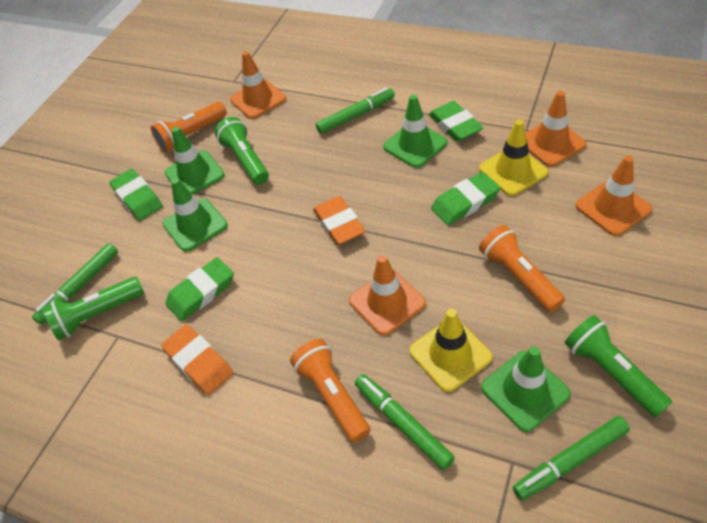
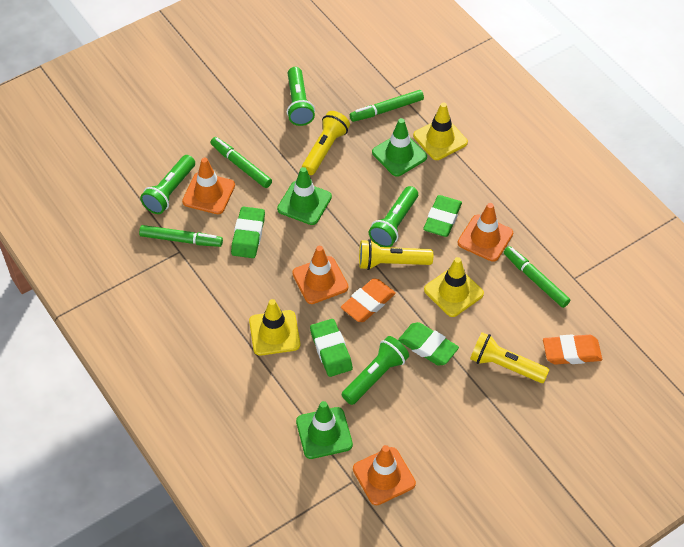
green flashlight: [42,277,144,340] [215,117,269,185] [565,315,672,418] = 3 -> [140,155,195,214] [287,67,315,126] [342,336,409,405] [369,186,418,247] = 4
green traffic cone: [163,178,228,252] [164,127,224,194] [383,95,448,168] [481,346,571,432] = 4 -> [277,167,332,225] [296,401,353,459] [372,118,427,177] = 3
orange flashlight: [151,101,227,153] [290,339,371,443] [479,225,565,312] = 3 -> none = 0
yellow flashlight: none = 0 -> [302,111,350,175] [359,239,433,270] [470,332,550,383] = 3
yellow traffic cone: [409,309,493,392] [479,119,549,196] = 2 -> [249,299,300,356] [413,102,468,160] [424,257,484,317] = 3

